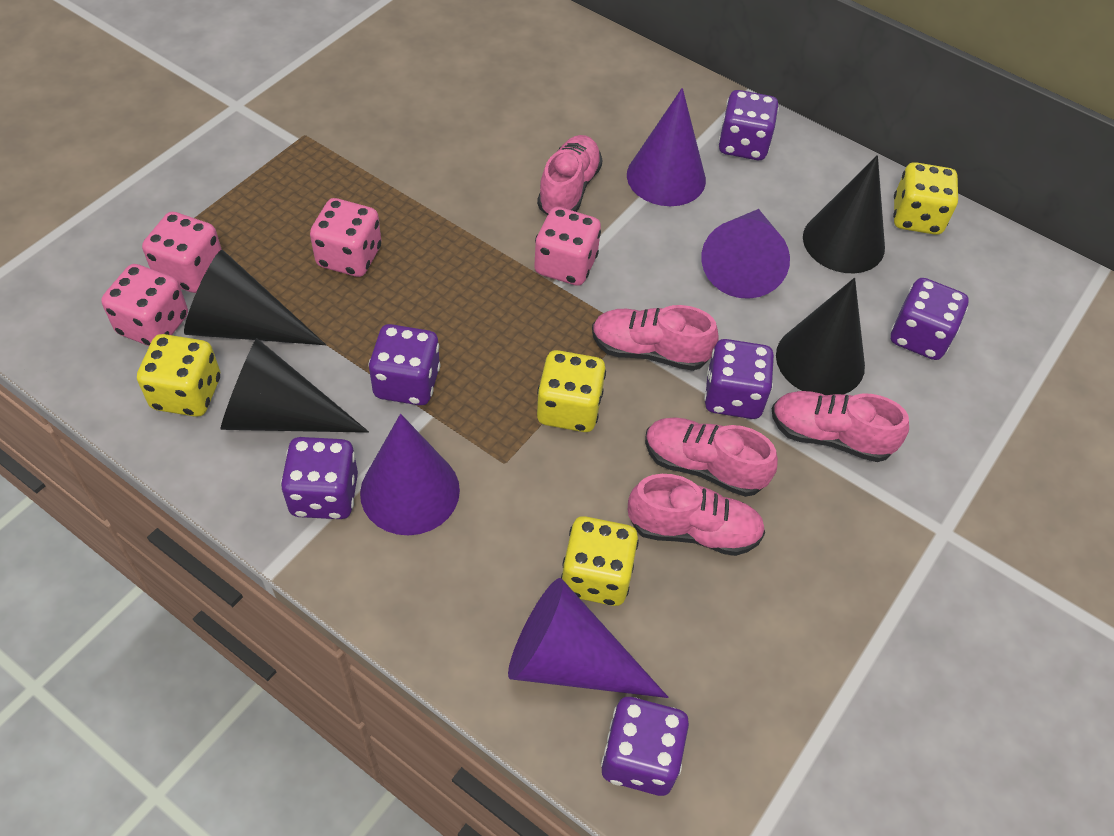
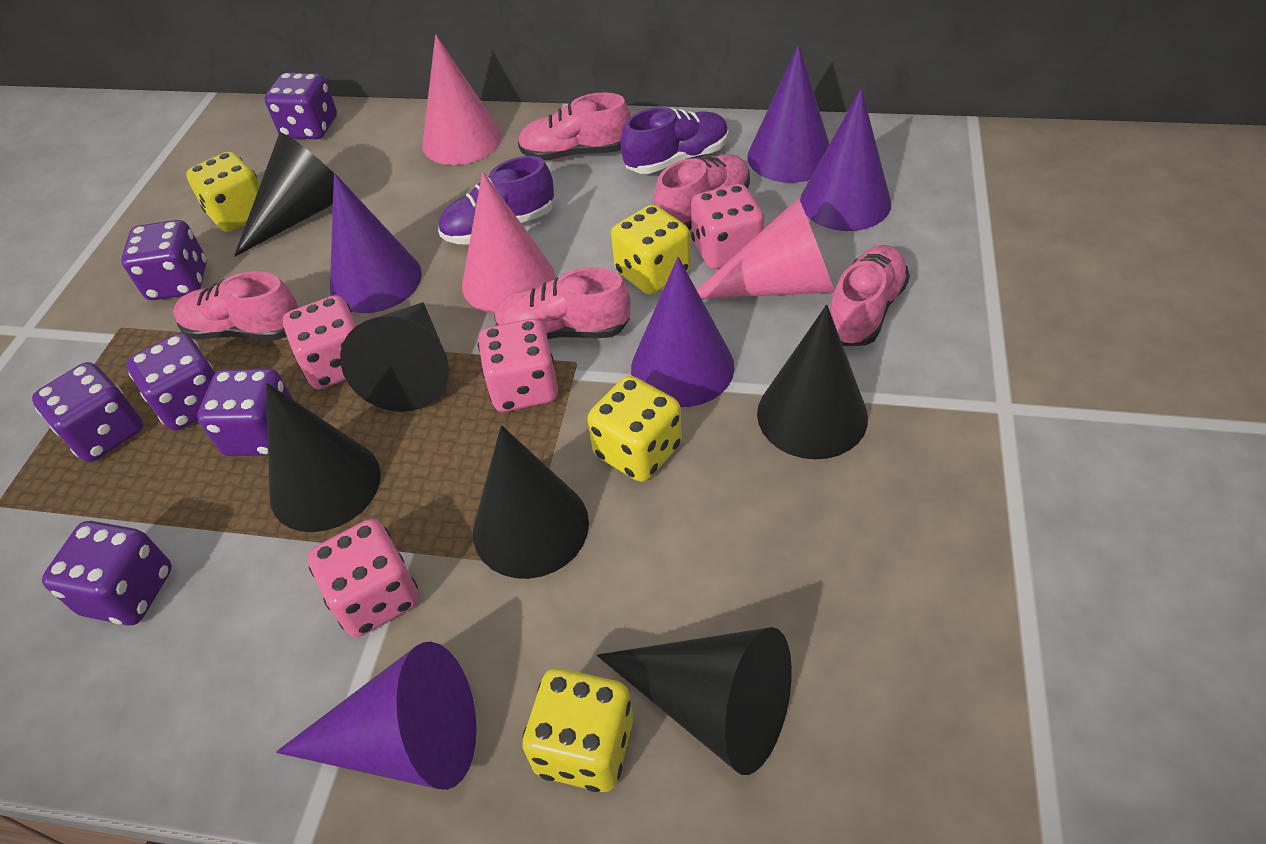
black cone: [184,250,326,345] [221,338,369,433] [776,278,865,395] [803,155,885,273] = 4 -> [234,133,334,256] [266,383,381,532] [340,302,449,412] [473,425,589,579] [597,627,792,775] [757,305,868,459] = 6
pink cone: none = 0 -> [422,34,502,165] [462,171,555,314] [697,198,834,299] = 3
purple cone: [360,414,460,535] [508,578,669,698] [627,88,706,206] [702,209,790,299] = 4 -> [276,642,476,790] [330,173,422,313] [631,257,734,407] [747,45,829,183] [800,88,891,231] = 5
purple shoe: none = 0 -> [438,156,554,245] [620,107,729,174] = 2

